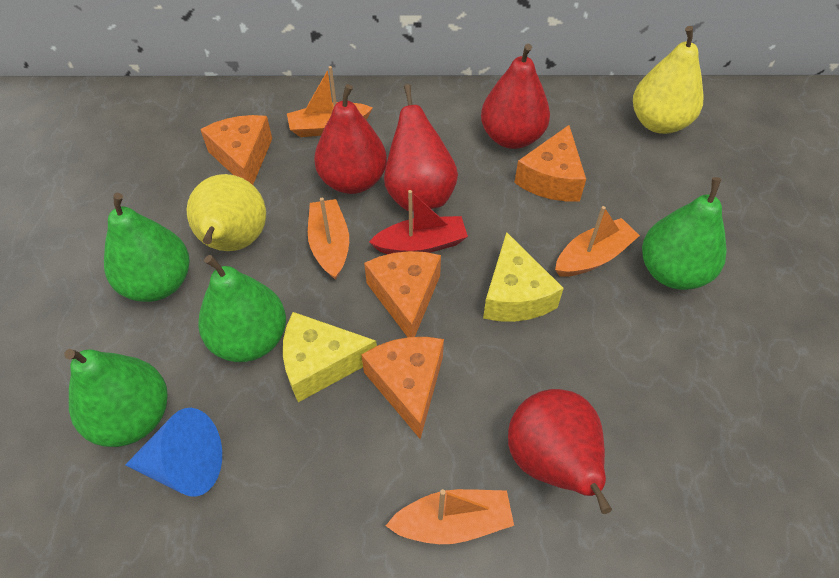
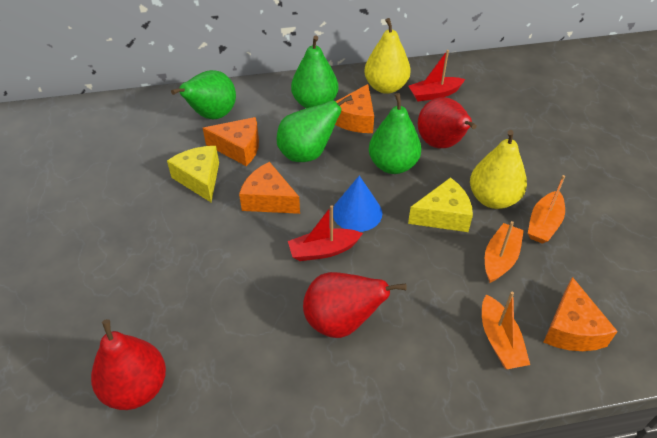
orange boat: [287,66,373,137] [308,198,349,280] [386,489,514,544] [555,206,640,277] = 4 -> [482,292,530,369] [485,221,524,283] [528,175,565,244] = 3
red boat: [369,190,468,254] = 1 -> [288,205,363,261] [408,50,465,101] = 2
red pear: [314,84,387,194] [384,84,458,212] [481,44,550,149] [508,389,612,514] = 4 -> [91,319,166,410] [303,272,407,338] [418,97,477,148] = 3

